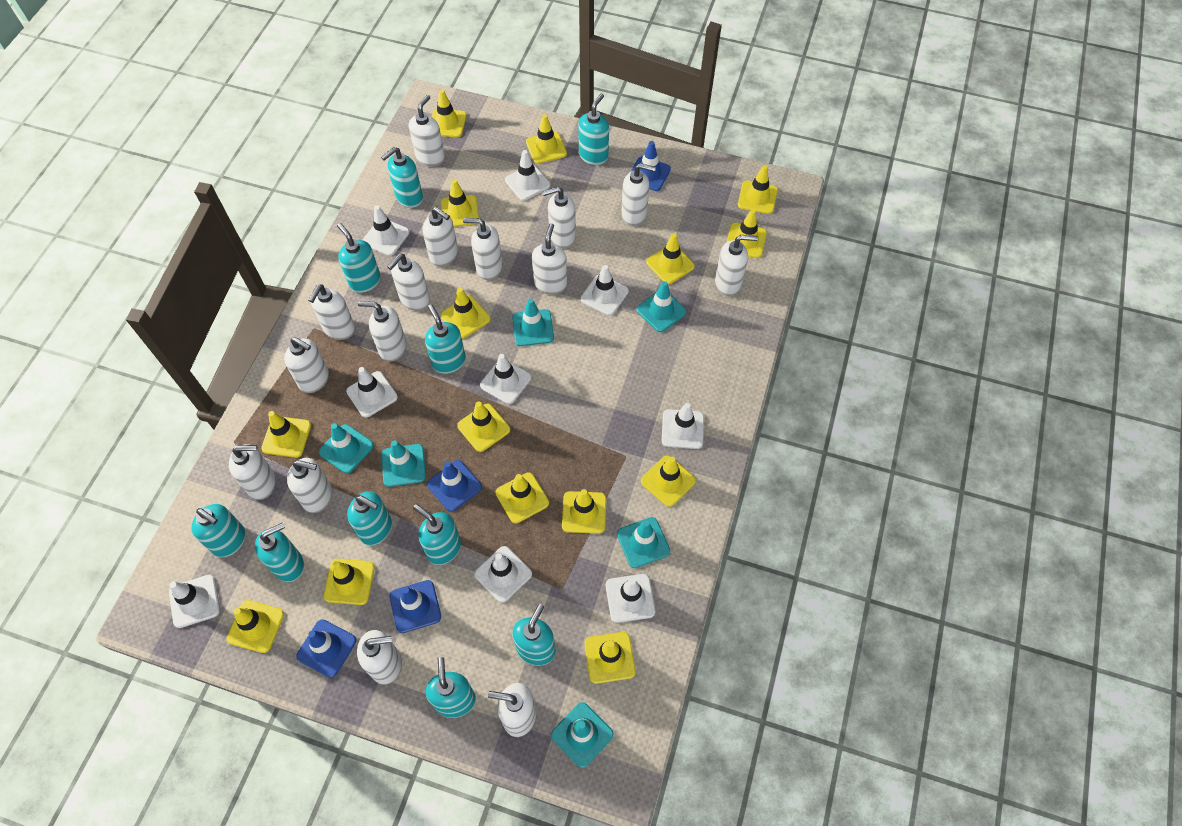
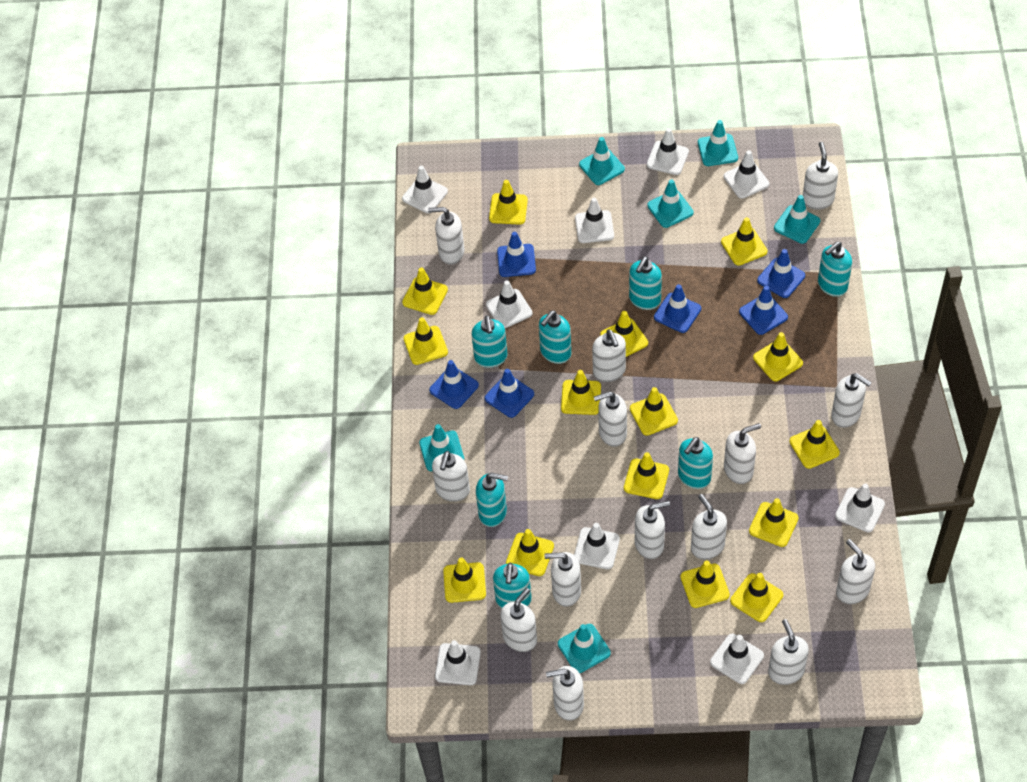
blue traffic cone: [296,619,356,678] [389,580,441,633] [427,460,482,512] [631,141,671,191] = 4 -> [429,360,479,409] [485,369,534,418] [497,232,536,277] [654,284,701,333] [739,286,788,335] [757,249,805,298] = 6
turquoise soap dispenser: [191,504,246,557] [255,522,304,582] [337,223,381,293] [347,491,392,546] [381,147,423,208] [413,504,461,565] [425,304,466,374] [426,657,476,718] [512,604,556,666] [578,94,609,165] = 10 -> [471,315,507,368] [476,473,508,527] [493,563,532,608] [539,310,571,364] [629,256,662,310] [678,437,713,489] [818,241,852,297] = 7
white soap dispenser: [229,444,276,500] [284,337,329,393] [287,458,332,513] [308,284,355,340] [357,630,402,685] [358,301,407,362] [387,254,430,311] [409,95,445,166] [423,207,458,267] [463,218,503,280] [488,683,536,737] [532,223,567,295] [542,187,576,248] [621,163,656,226] [715,235,758,296] = 15 -> [428,207,464,265] [432,451,470,502] [500,588,537,652] [544,552,581,607] [546,666,584,721] [592,329,626,382] [594,391,627,447] [635,501,670,559] [691,494,727,560] [724,423,761,484] [768,619,809,685] [803,142,838,210] [831,373,872,428] [836,539,875,604] = 14

